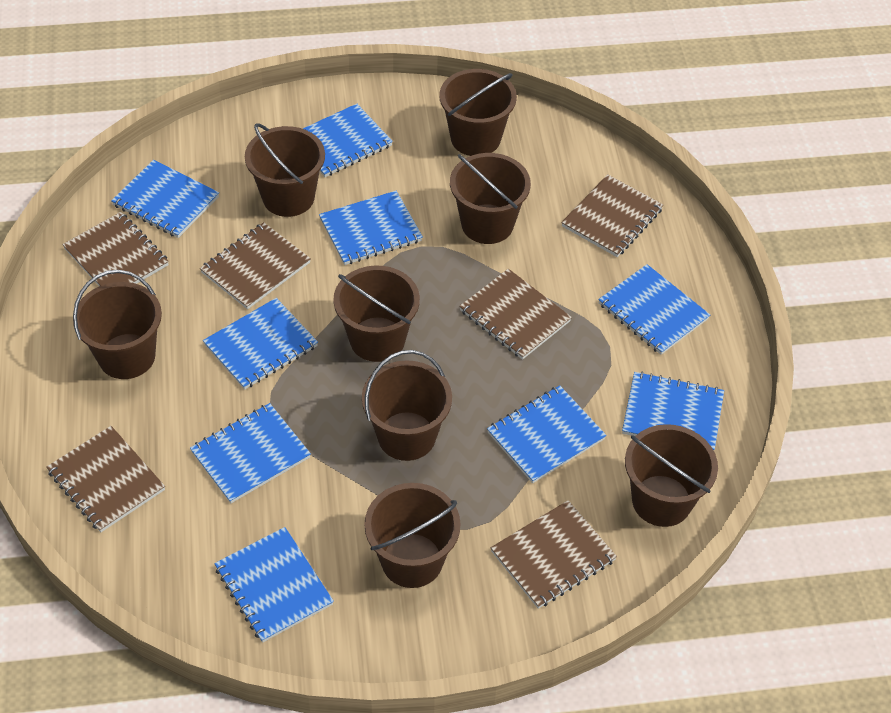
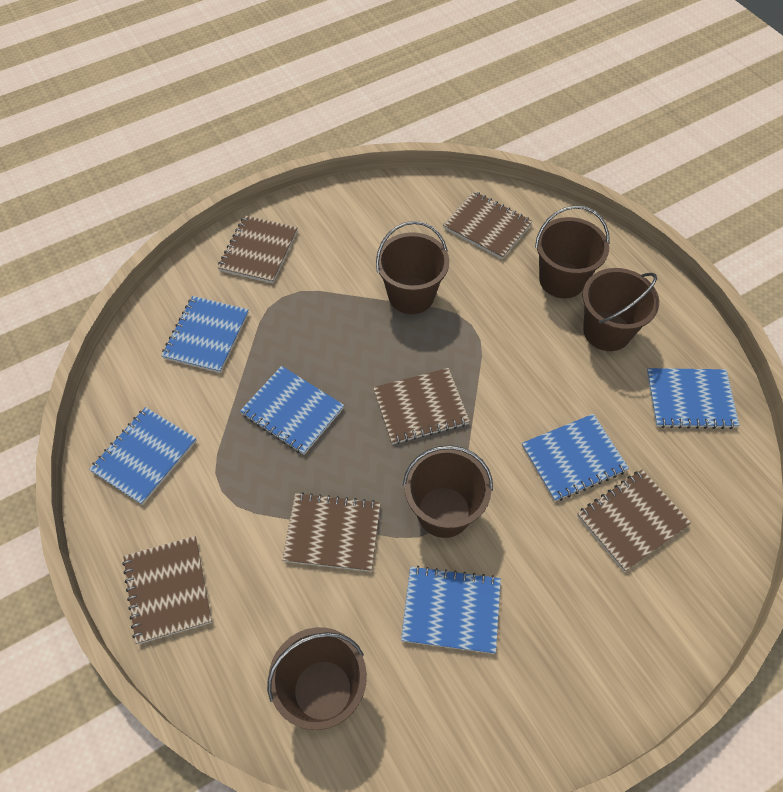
blue notebook: [111,160,219,238] [190,403,311,503] [203,298,318,390] [214,527,334,643] [303,104,393,177] [319,191,423,265] [487,385,607,483] [598,264,710,355] [622,372,724,450] = 9 -> [89,407,197,505] [161,296,249,373] [240,366,344,455] [401,566,501,654] [522,414,629,502] [647,368,739,429] = 6
brown bucket: [73,270,162,379] [245,123,325,217] [333,266,420,362] [362,350,452,461] [364,483,461,588] [439,69,517,156] [450,153,531,244] [625,424,718,527] = 8 -> [267,627,367,730] [376,221,449,314] [403,445,493,538] [535,206,610,298] [582,268,659,351] = 5

